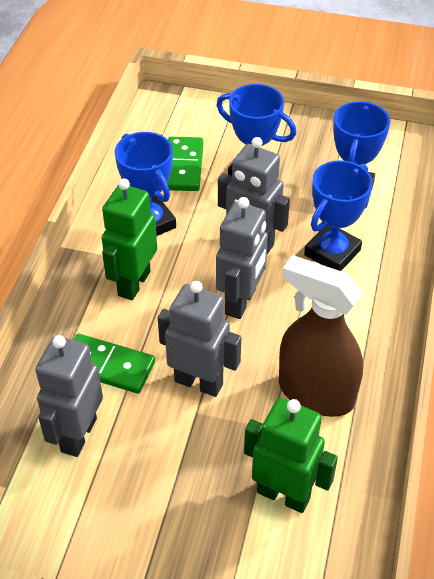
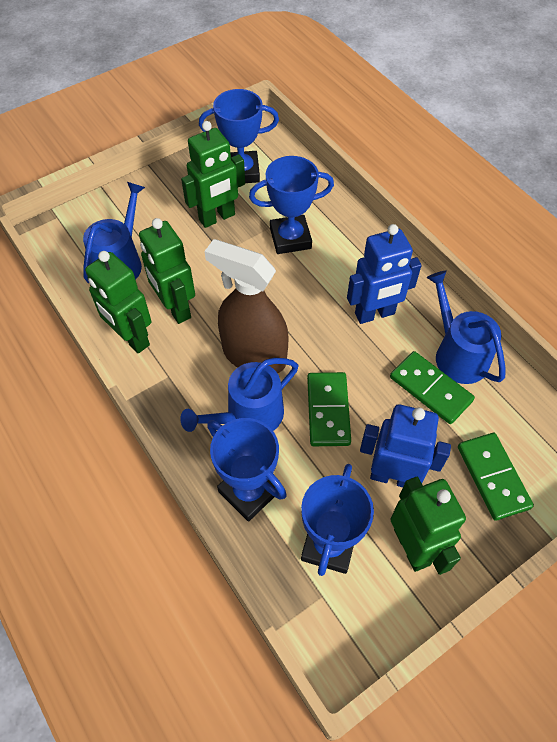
blue robot: none = 0 -> [347,224,422,324] [360,404,451,487] = 2
blue watering can: none = 0 -> [83,182,145,283] [180,358,298,432] [427,271,505,384] = 3
green domino: [73,334,155,394] [167,137,203,191] = 2 -> [307,372,351,446] [390,351,475,424] [458,433,534,521] = 3
green robot: [102,179,157,300] [244,398,338,513] = 2 -> [85,251,151,353] [139,218,195,324] [181,121,245,228] [390,477,466,575] = 4
grey robot: [35,335,103,457] [158,281,241,397] [216,197,268,319] [218,137,290,254] = 4 -> none = 0

